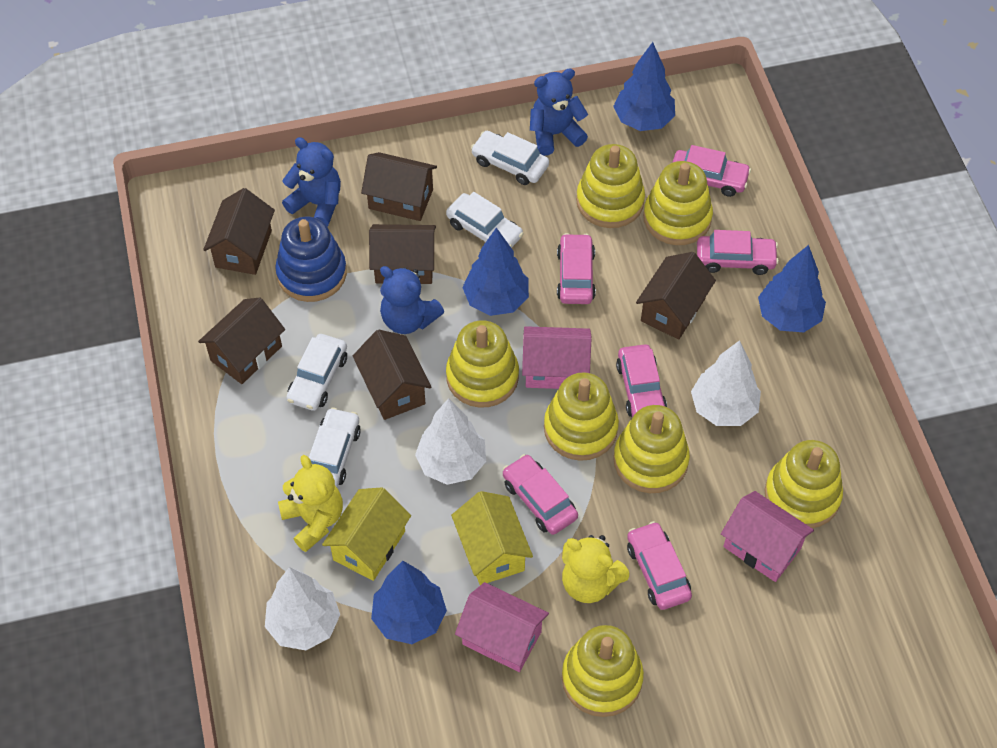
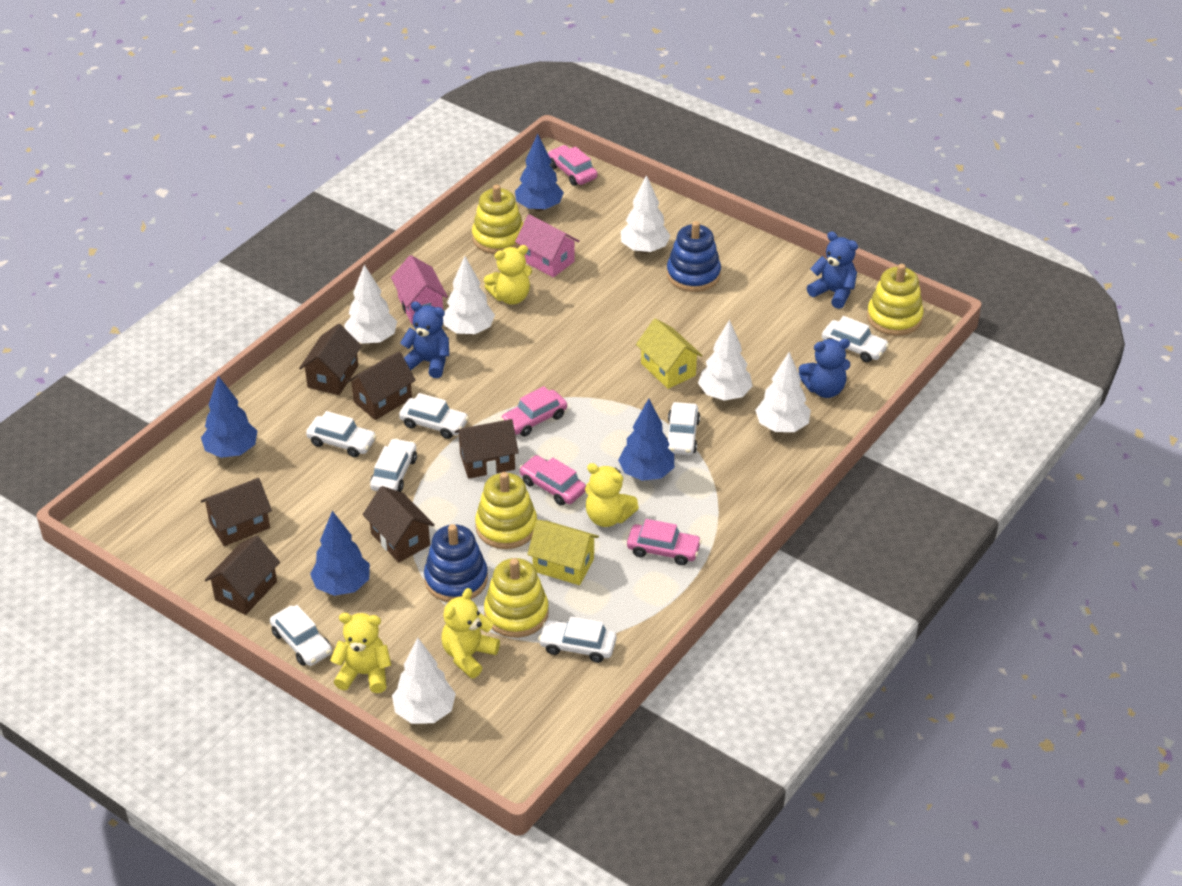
blue stacking toy: [275,216,347,302] = 1 -> [424,524,488,602] [667,221,721,292] = 2
pink car: [503,454,578,535] [557,233,596,304] [616,344,667,417] [627,521,692,610] [672,145,751,197] [697,230,779,275] = 6 -> [501,386,567,436] [519,455,586,506] [548,145,597,186] [627,519,702,565] = 4
pink house: [455,582,549,672] [522,326,591,389] [721,491,814,582] = 3 -> [391,255,448,324] [515,214,579,278] = 2
white car: [286,334,347,411] [309,407,361,487] [446,192,524,248] [471,131,549,185] = 4 -> [270,605,332,666] [306,411,376,457] [370,438,417,492] [399,393,469,439] [538,617,616,663] [667,402,700,455] [822,316,889,362] = 7
white tree: [265,567,340,650] [415,398,486,485] [691,340,761,426] = 3 -> [344,265,397,344] [392,638,456,724] [443,256,495,335] [621,175,671,253] [698,319,753,401] [755,352,811,432] = 6
yellow stacking toy: [446,320,519,408] [544,372,619,461] [562,625,644,717] [576,144,645,228] [613,405,690,493] [643,161,713,245] [765,440,843,528] = 7 -> [472,185,524,254] [475,472,537,549] [484,558,549,638] [867,264,924,336] = 4
yellow teddy bear: [278,455,343,552] [562,535,630,603] = 2 -> [330,613,391,693] [441,588,500,678] [484,245,532,305] [585,463,639,527] = 4

